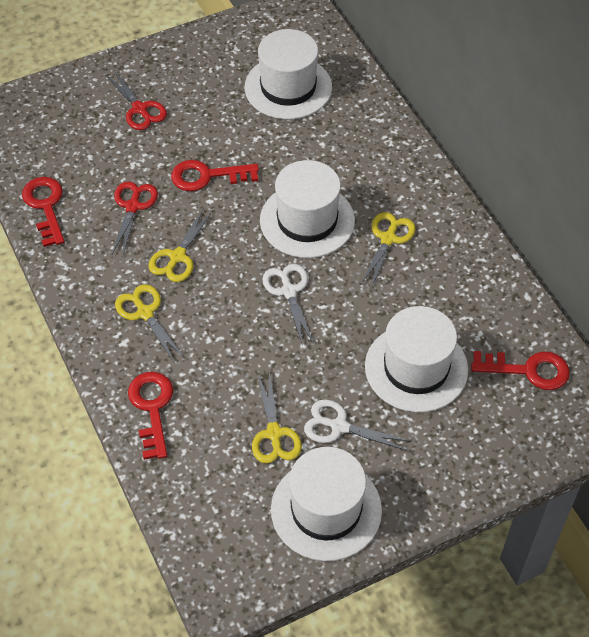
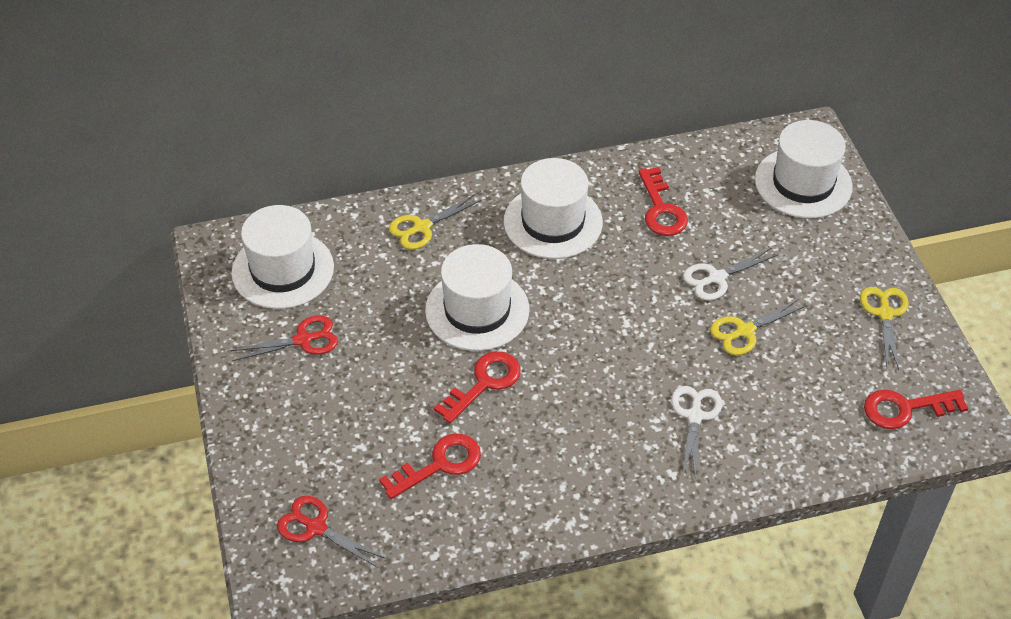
yellow scissors: [115,284,184,362] [148,209,213,282] [252,371,302,464] [361,212,416,288] = 4 -> [389,194,481,250] [710,298,807,355] [860,287,909,370] = 3

